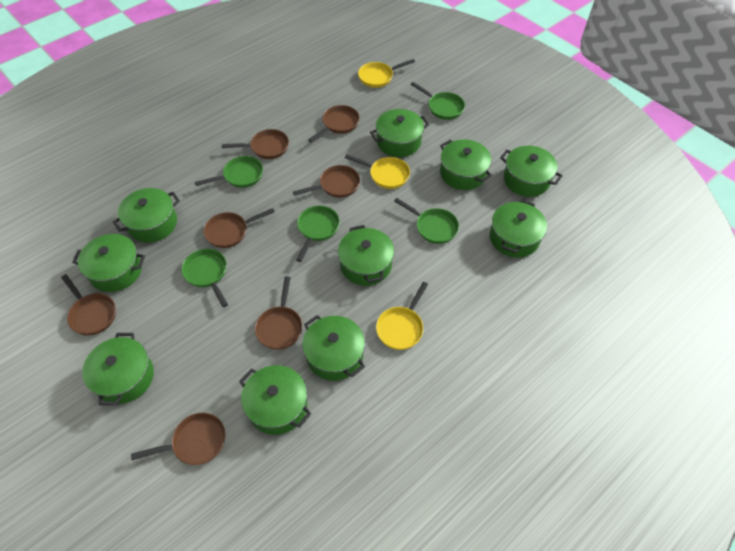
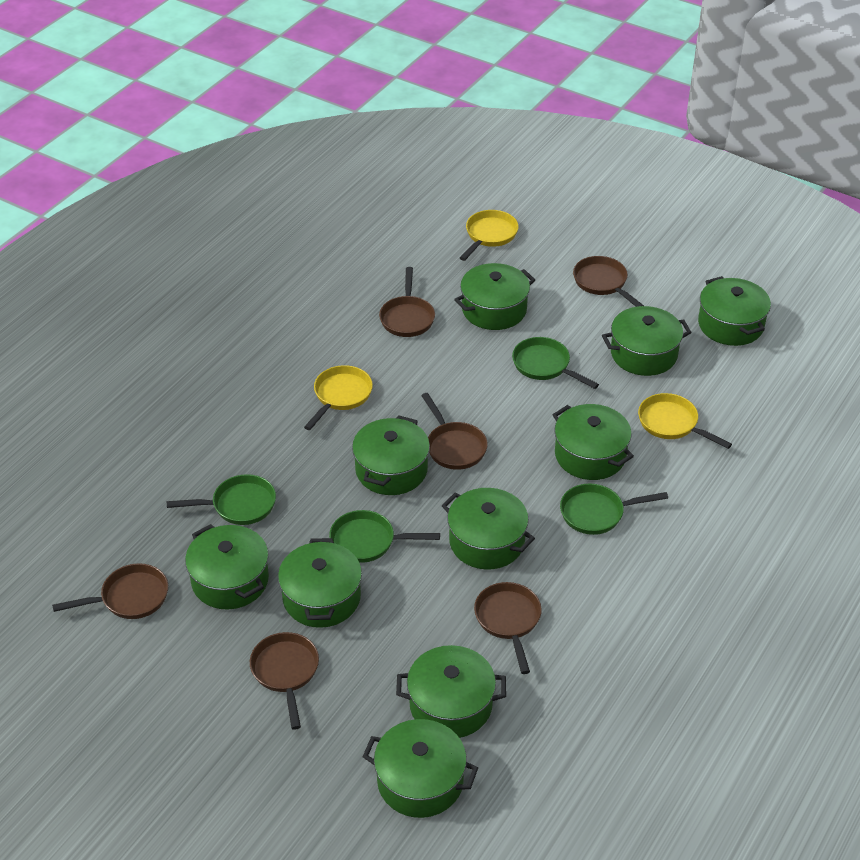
brown pan: [61,274,116,336] [131,413,226,465] [203,208,275,248] [222,129,289,159] [255,276,303,350] [293,165,360,198] [308,105,360,143] = 7 -> [52,563,168,619] [250,632,319,730] [379,267,435,337] [421,393,488,470] [474,582,542,674] [573,256,644,307] = 6
green pan: [181,249,228,307] [195,156,263,188] [296,206,340,262] [394,198,459,244] [411,82,465,120] = 5 -> [166,474,276,525] [329,510,440,563] [512,337,599,389] [560,484,668,535] = 4

